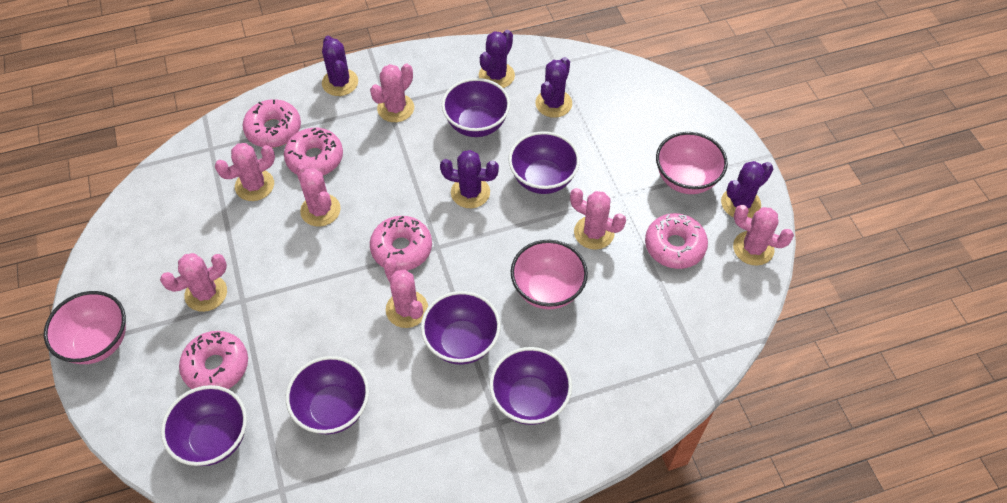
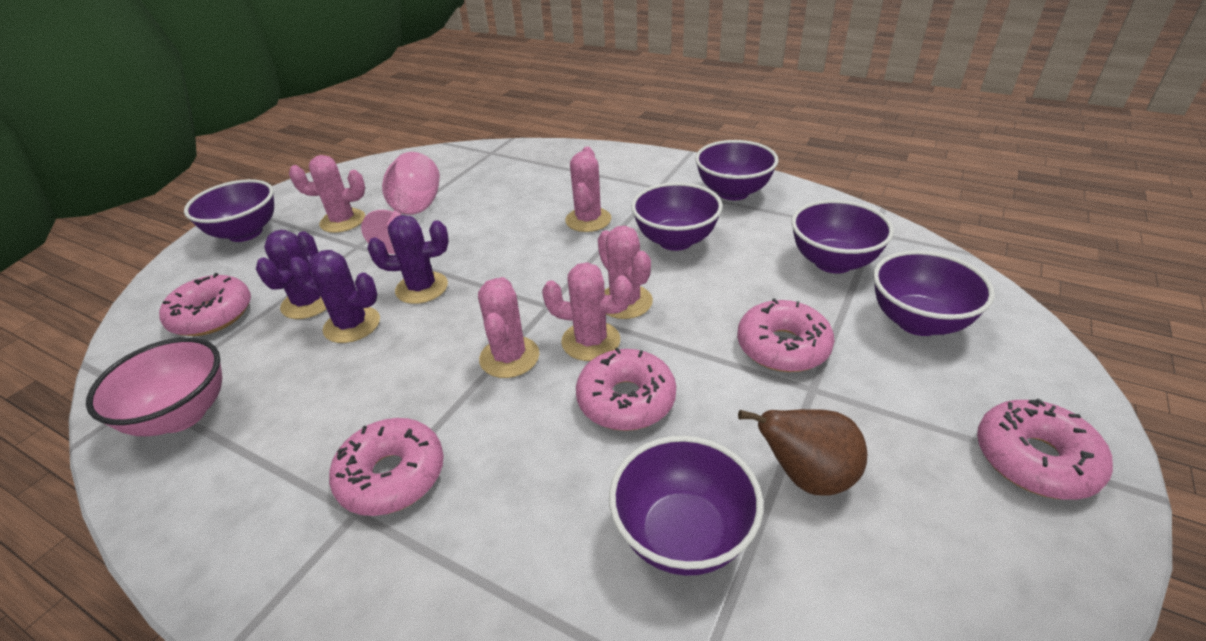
brown pear: none = 0 -> [738,409,867,496] = 1
pink bowl: [44,291,126,364] [511,240,588,309] [656,132,728,194] = 3 -> [86,337,222,436] = 1
pink cactus: [160,253,227,312] [215,143,275,201] [296,165,341,227] [370,64,414,122] [383,258,428,328] [570,188,626,250] [733,205,794,266] = 7 -> [289,155,365,233] [478,277,539,378] [542,262,632,361] [565,147,611,232] [598,226,653,319] = 5
pink goblet: none = 0 -> [361,152,440,254] = 1
purple cactus: [322,36,358,96] [440,150,499,208] [479,30,515,88] [535,57,572,118] [721,161,773,218] = 5 -> [256,230,327,319] [289,250,380,343] [367,215,449,304] = 3

